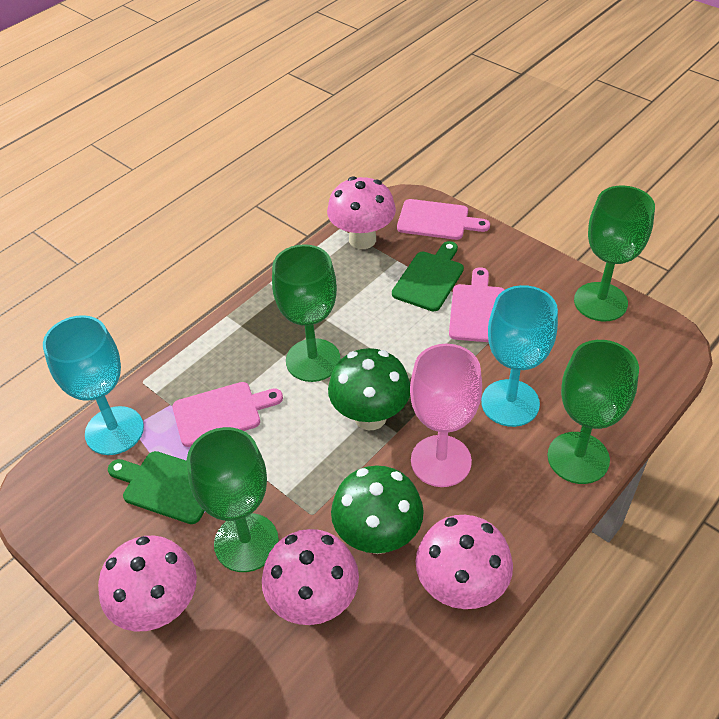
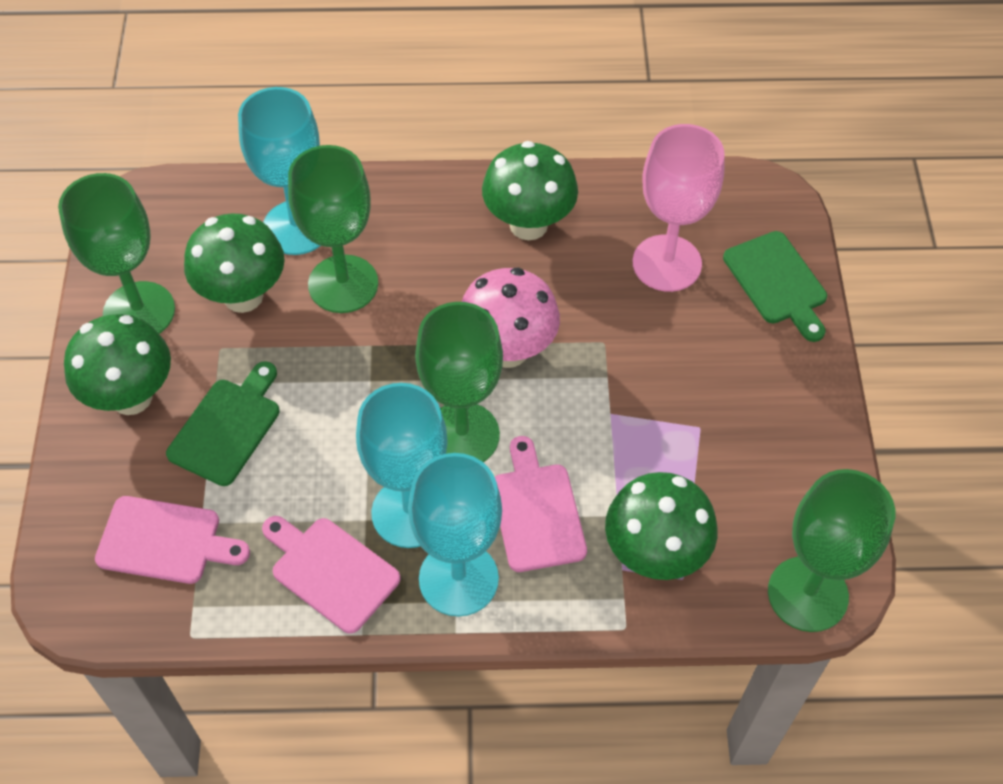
green mushroom: [328,348,410,431] [331,465,424,554] = 2 -> [64,314,171,415] [184,213,285,313] [482,141,578,240] [605,472,717,580] = 4
pink mushroom: [98,536,197,632] [262,529,359,625] [327,176,396,249] [416,515,513,609] = 4 -> [462,268,560,368] = 1
turquoise goblet: [43,315,144,455] [481,285,558,427] = 2 -> [238,87,321,255] [356,383,448,548] [408,453,502,617] = 3

